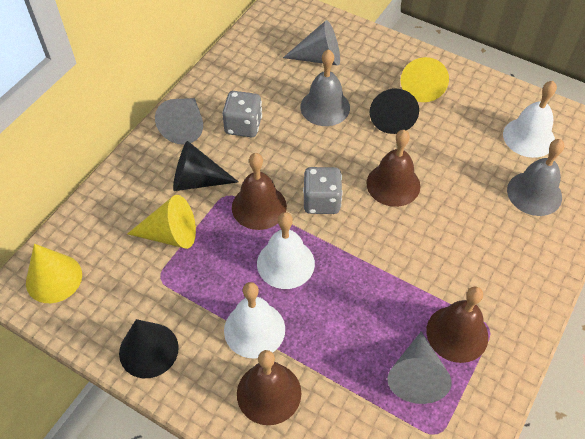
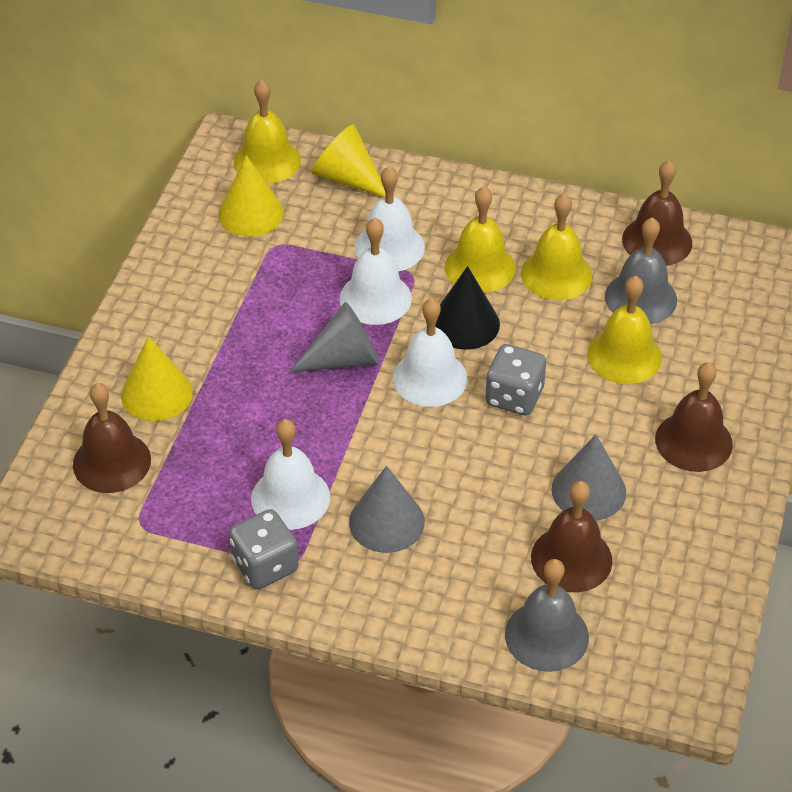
black cone: [119,319,179,378] [173,141,239,191] [369,88,419,134] = 3 -> [435,266,500,350] = 1
white bell: [224,282,285,359] [257,212,315,289] [503,81,557,158] = 3 -> [251,419,330,530] [340,218,412,325] [354,166,425,272] [393,298,467,407] = 4
yellow bell: none = 0 -> [234,80,301,184] [445,186,516,293] [521,194,592,300] [587,276,662,384] = 4

